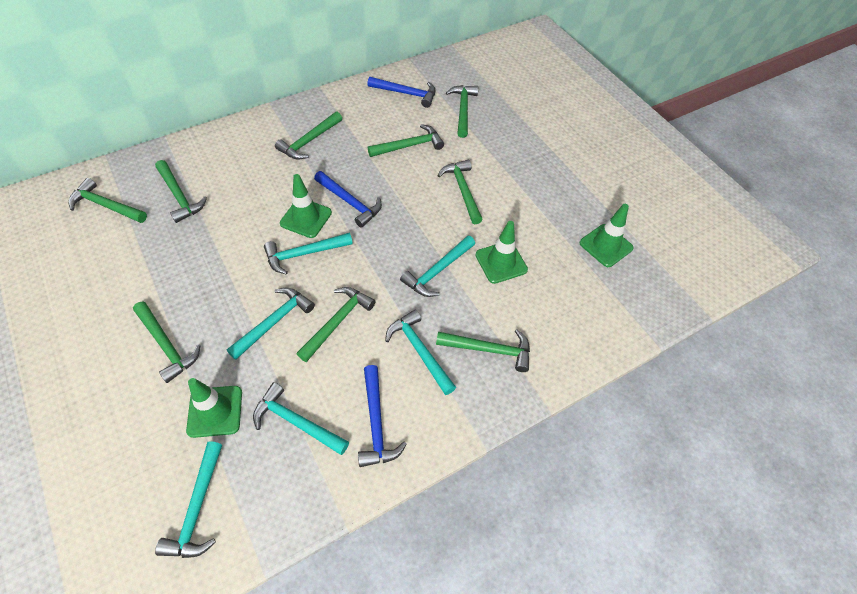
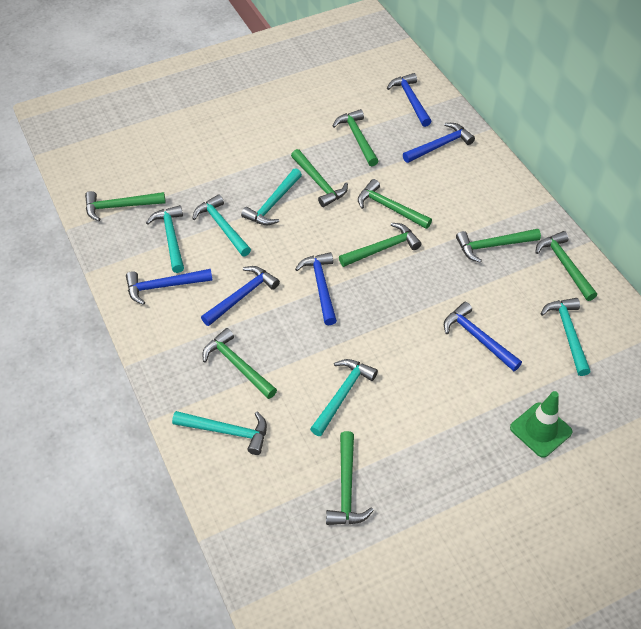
blue hammer: [314,171,382,228] [358,365,407,467] [367,77,435,108] = 3 -> [126,269,213,305] [201,266,280,326] [295,252,337,326] [387,73,432,127] [403,123,475,163] [444,302,522,371] = 6
green traffic cone: [186,378,242,438] [280,174,332,238] [475,221,528,284] [580,204,634,267] = 4 -> [510,391,572,458] = 1

